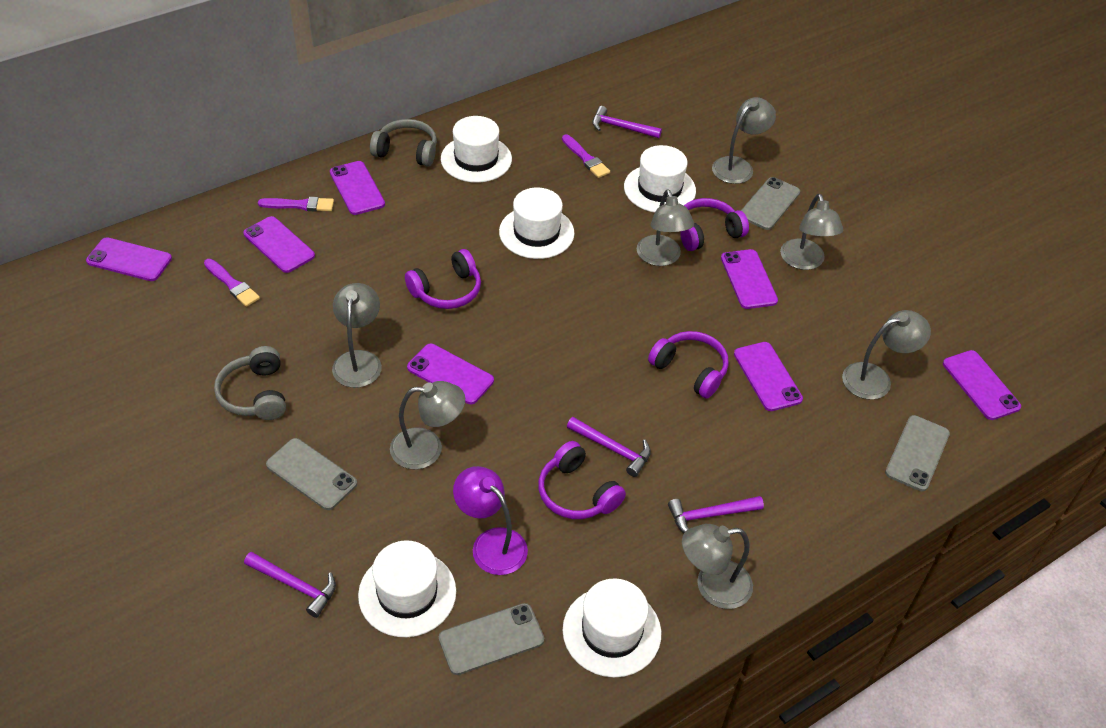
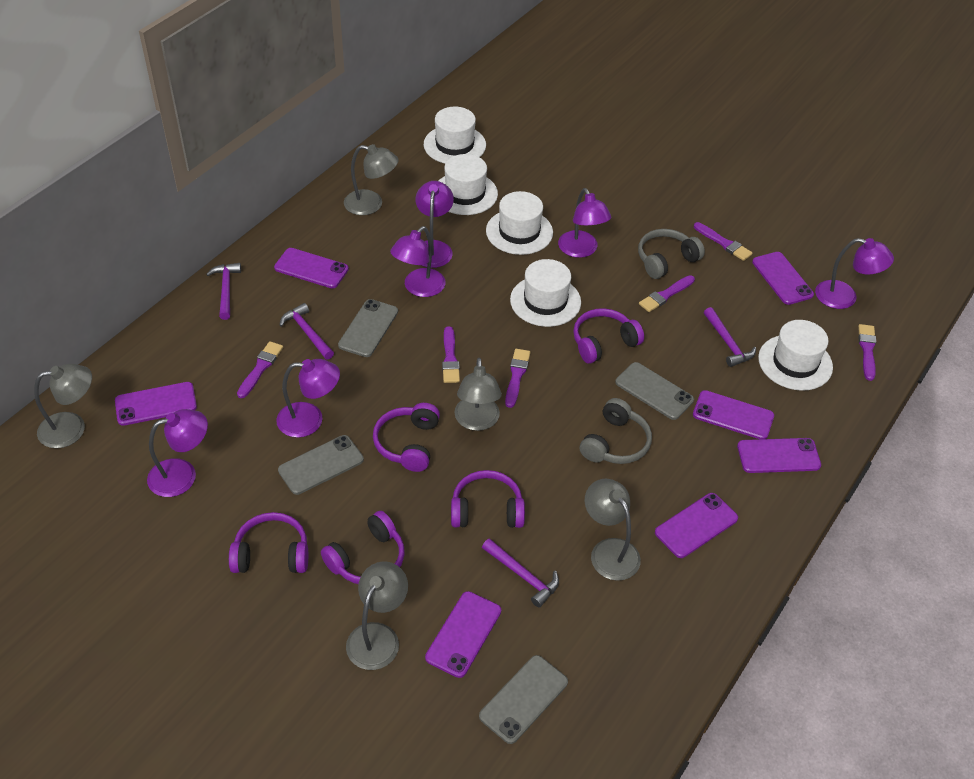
grey lamp: [332,283,382,388] [390,381,465,469] [637,189,694,266] [682,524,753,609] [712,97,776,184] [780,194,843,270] [842,310,931,400] = 7 -> [34,364,92,448] [344,144,398,215] [346,562,408,670] [455,358,502,431] [585,479,641,581] = 5
purple brush: [204,259,260,307] [258,197,334,212] [562,134,610,178] = 3 -> [237,341,283,398] [442,326,460,383] [505,349,531,408] [639,275,695,312] [694,222,752,261] [858,324,876,381] = 6
purple headphones: [405,249,481,309] [538,441,626,519] [648,331,729,399] [680,198,749,251] = 4 -> [229,512,308,573] [321,511,405,584] [373,403,440,472] [451,470,525,528] [573,308,644,364] = 5
purple lamp: [453,466,528,575] = 1 -> [147,409,208,497] [276,359,340,438] [390,226,445,297] [415,181,454,268] [558,188,611,258] [815,238,894,309] = 6

